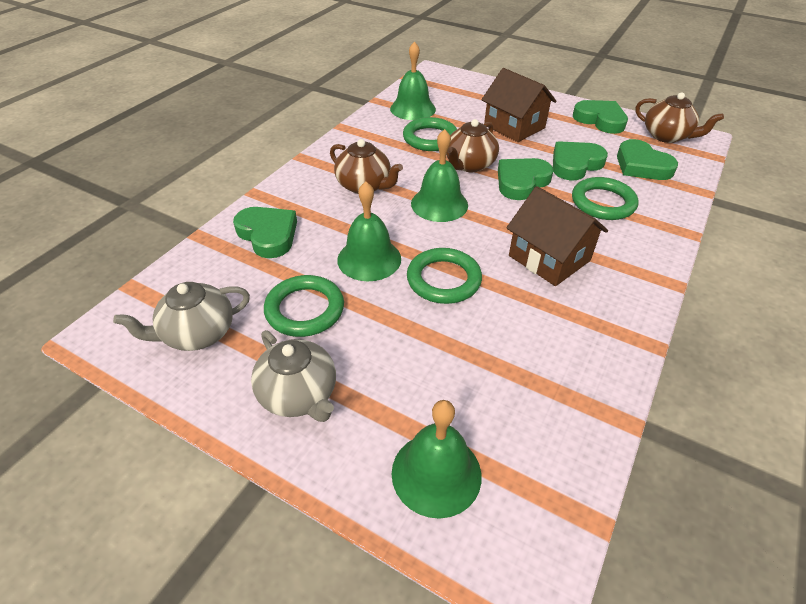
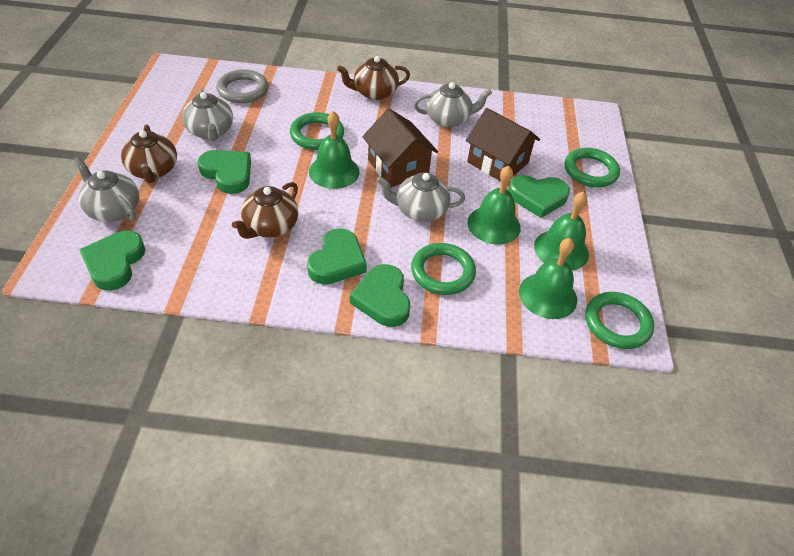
grey ring: none = 0 -> [216,69,268,103] = 1
grey teapot: [113,282,250,351] [251,330,336,422] = 2 -> [73,157,139,222] [182,89,233,141] [377,172,465,222] [414,82,492,127] = 4

